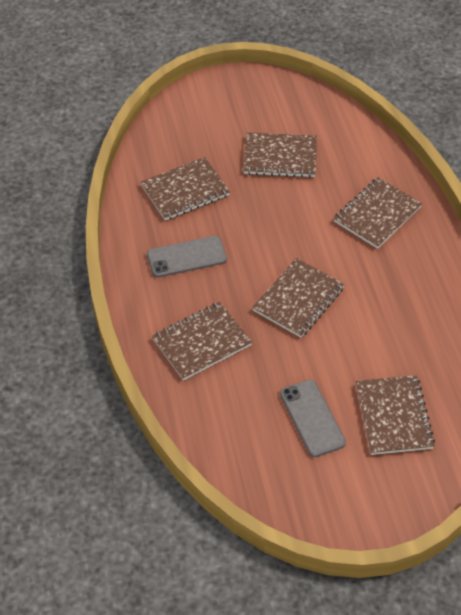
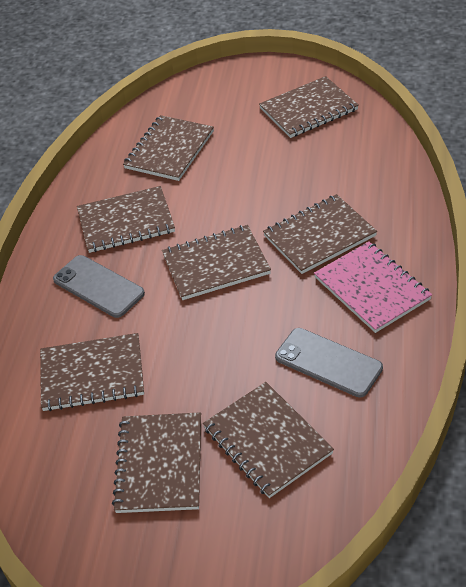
brown notebook: [141,157,230,220] [152,302,252,381] [243,132,317,178] [252,258,345,338] [333,177,422,249] [356,375,435,455] = 6 -> [40,333,144,411] [77,186,175,253] [112,412,201,513] [123,115,214,181] [162,225,271,300] [203,382,334,498] [259,76,359,138] [263,194,377,274] = 8
pink notebook: none = 0 -> [314,241,432,333] = 1

